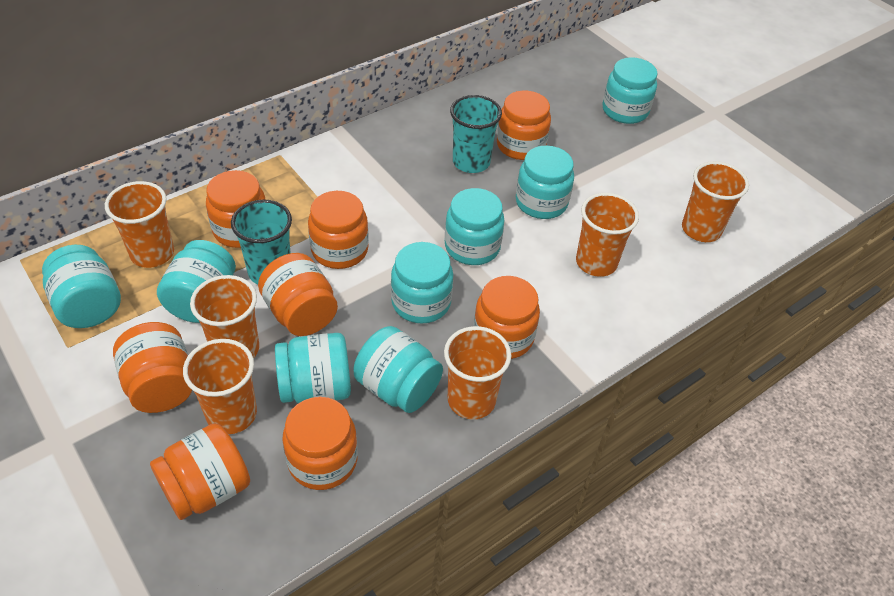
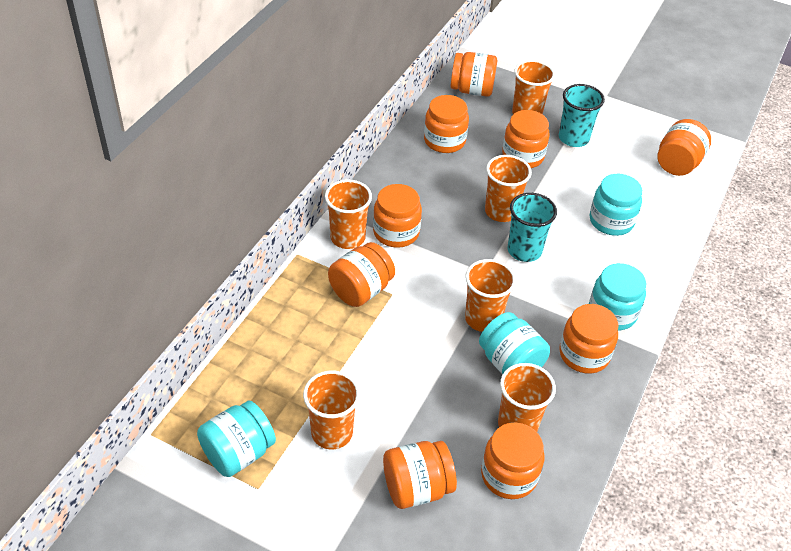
orange jar: [113,322,192,413] [150,423,250,520] [206,170,266,248] [258,253,338,336] [282,397,358,490] [308,191,369,269] [474,276,540,359] [497,90,551,160] = 8 -> [328,242,395,307] [373,184,422,248] [383,441,457,509] [424,95,469,153] [451,52,497,97] [481,422,544,499] [502,110,550,168] [559,304,618,373] [657,119,711,176] = 9
turquoise jar: [42,245,121,328] [157,240,236,323] [275,333,351,403] [354,326,443,413] [391,242,453,324] [445,188,505,265] [516,146,574,219] [602,57,658,124] = 8 -> [197,401,276,477] [479,312,550,375] [589,263,646,330] [590,174,642,236] = 4

